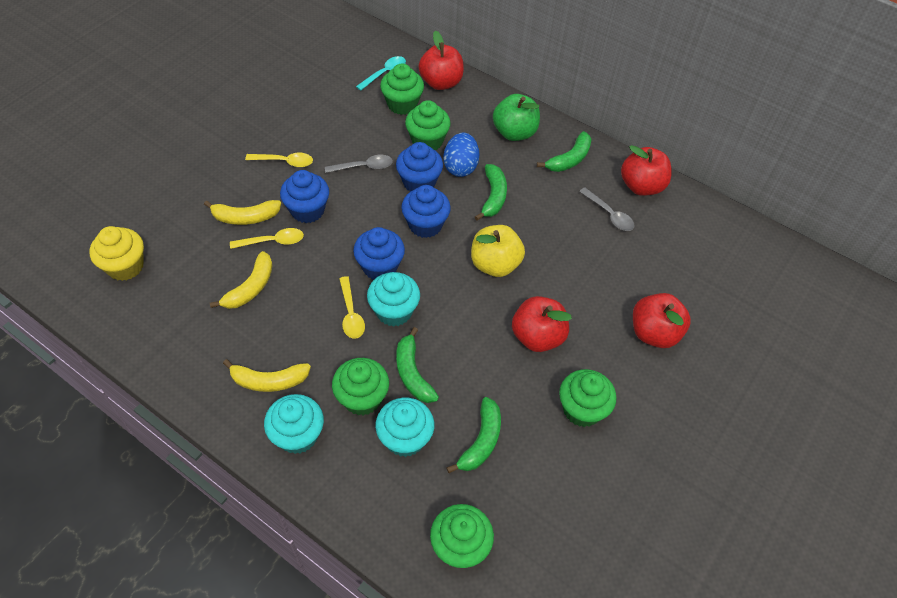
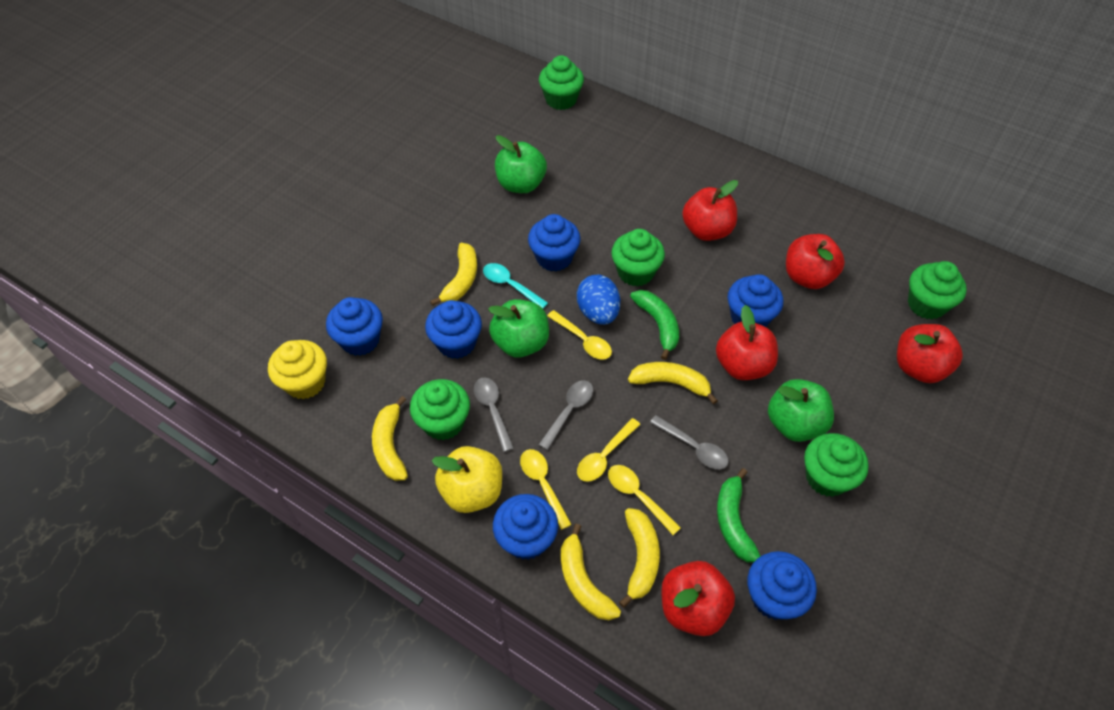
blue cupcake: [280,170,329,223] [353,227,405,280] [396,142,443,192] [401,185,451,238] = 4 -> [326,297,383,356] [425,300,482,359] [493,494,558,560] [528,214,580,272] [728,274,783,327] [747,551,817,620] = 6
green apple: [493,94,540,141] = 1 -> [488,299,549,357] [495,135,547,193] [768,379,834,442] = 3
green banana: [396,327,439,403] [446,397,501,473] [475,164,507,220] [537,131,592,172] = 4 -> [630,290,679,360] [717,468,761,563] = 2
grey spoon: [325,155,393,173] [579,187,635,231] = 2 -> [474,377,514,452] [539,380,593,450] [650,415,729,469] = 3
red apple: [419,31,464,90] [512,296,572,352] [621,145,672,196] [633,293,691,348] = 4 -> [661,561,735,636] [682,180,738,241] [716,305,778,380] [786,234,845,289] [897,324,963,383] = 5
turquoise cupcake: [264,394,324,454] [367,272,420,327] [375,398,434,457] = 3 -> none = 0
yellow banana: [204,200,281,225] [210,251,273,309] [223,359,311,392] = 3 -> [372,396,408,481] [430,243,477,306] [561,524,621,620] [619,508,660,608] [628,362,718,404] = 5
yellow spoon: [230,228,304,249] [245,153,313,167] [339,276,365,339] = 3 -> [520,449,572,530] [547,310,612,360] [577,418,641,482] [608,465,681,535] = 4

